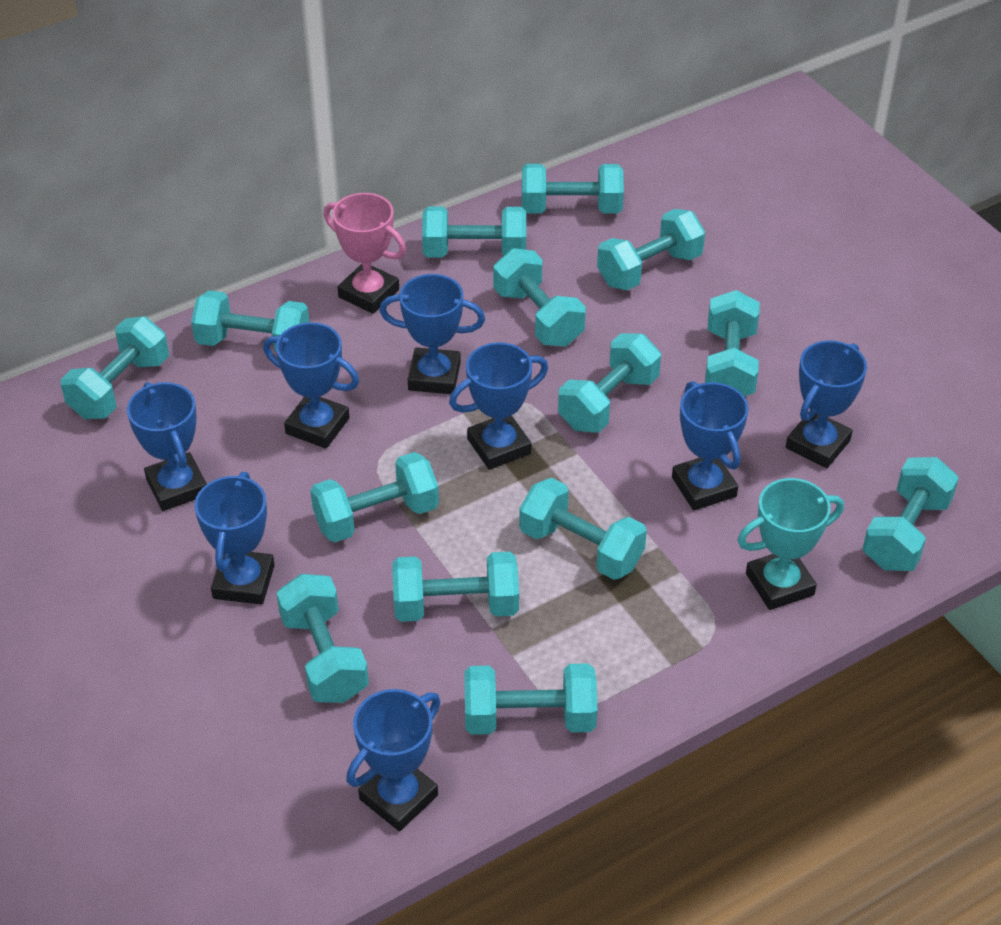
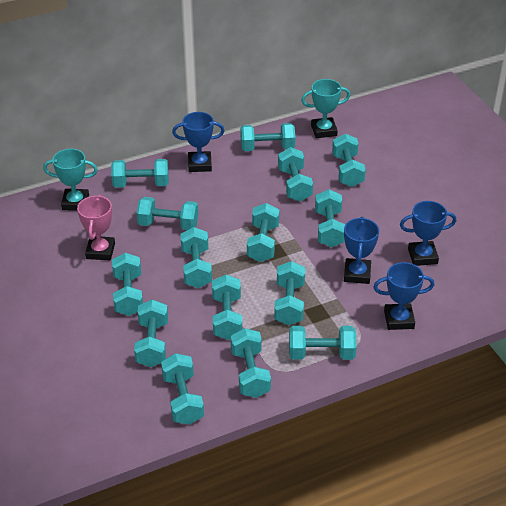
blue trophy: [127,382,207,511] [194,472,275,605] [263,322,359,449] [346,689,441,831] [379,274,485,394] [449,342,548,470] [672,381,749,510] [786,340,867,469] = 8 -> [172,112,225,172] [344,217,379,284] [373,262,434,330] [400,201,456,266] = 4
turquoise dumbbell: [61,317,169,419] [191,290,309,352] [276,574,369,703] [310,452,439,542] [392,552,519,622] [422,206,526,258] [464,663,597,735] [493,248,586,347] [519,478,647,580] [522,164,624,214] [558,333,661,433] [597,209,705,290] [705,290,760,396] [863,457,959,571] = 14 -> [111,159,169,188] [112,253,143,316] [134,299,168,367] [136,197,198,230] [161,353,204,425] [180,227,212,288] [212,275,242,340] [231,328,271,398] [240,123,296,151] [247,203,279,262] [274,261,305,325] [278,147,313,201] [289,326,357,360] [315,189,345,247] [332,134,366,187] = 15
turquoise trophy: [738,478,844,610] = 1 -> [43,149,98,211] [301,79,350,138] = 2

